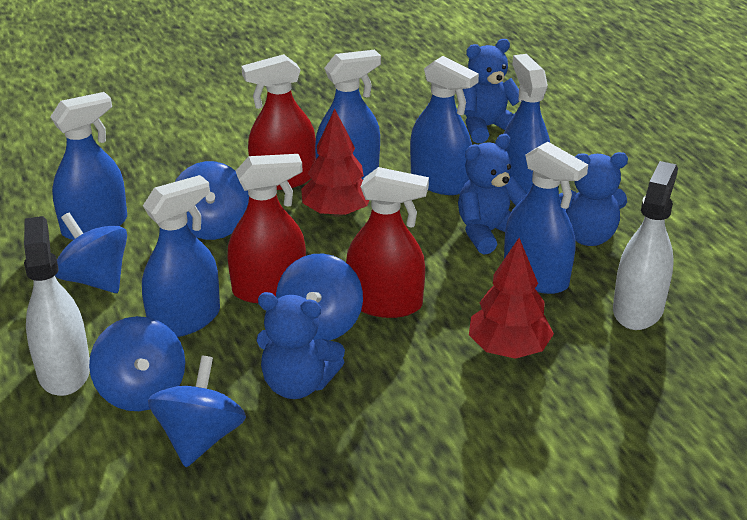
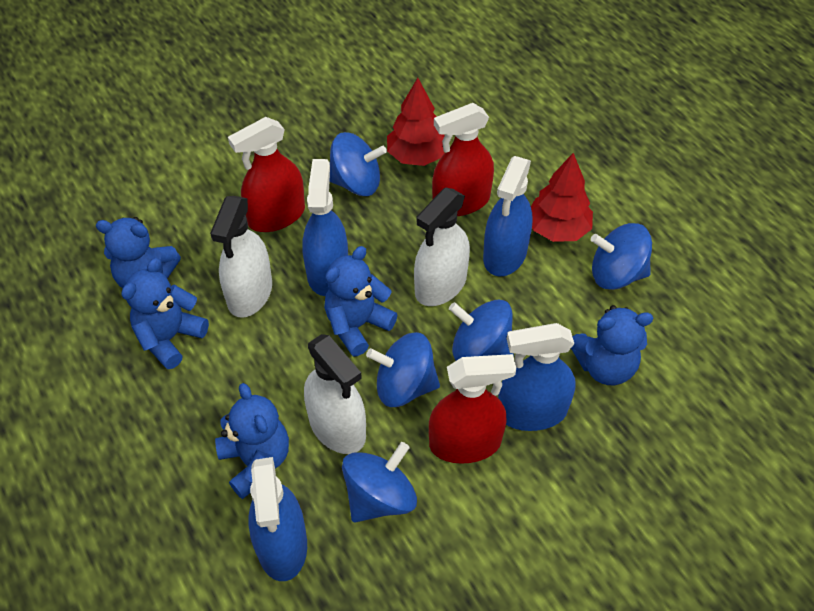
blue spray bottle: [50,92,127,240] [142,175,220,337] [315,50,381,179] [410,56,479,195] [504,54,550,194] [504,142,588,294] = 6 -> [248,457,307,581] [302,159,348,296] [483,156,533,277] [498,323,576,431] = 4
blue teddy bear: [256,292,345,399] [458,134,527,254] [463,39,520,143] [559,152,628,246] = 4 -> [96,217,181,288] [121,258,209,369] [215,383,289,499] [324,246,398,356] [571,305,653,385] = 5
white spray bottle: [24,216,90,396] [613,161,678,330] = 2 -> [210,196,272,318] [304,334,366,454] [414,188,470,306] = 3

